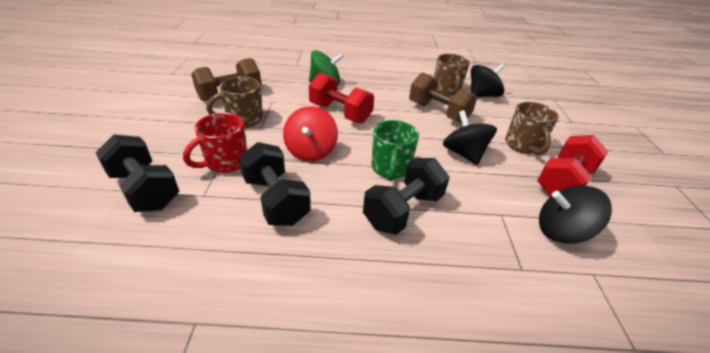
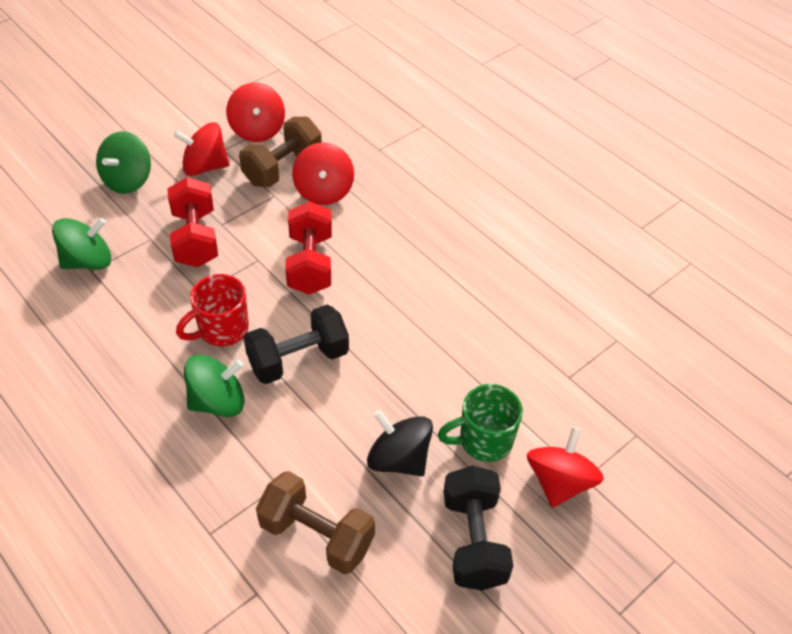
black dumbbell: [95,135,179,212] [239,142,311,226] [363,158,450,235] = 3 -> [244,305,349,384] [443,465,513,591] = 2
black spinning top: [443,110,497,165] [471,63,505,97] [539,185,612,244] = 3 -> [367,410,433,476] = 1
brown mug: [206,76,263,128] [434,54,470,96] [505,102,559,155] = 3 -> none = 0
green spinning top: [309,50,344,86] = 1 -> [52,218,111,270] [96,131,151,194] [184,355,244,417] = 3
red spinning top: [283,106,338,161] = 1 -> [173,122,229,176] [226,83,285,142] [292,142,354,205] [527,427,604,508] = 4

